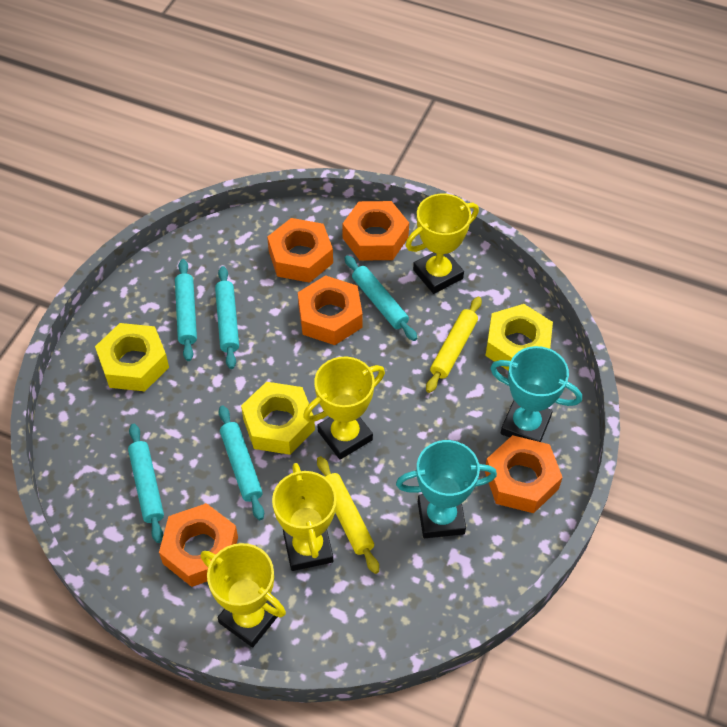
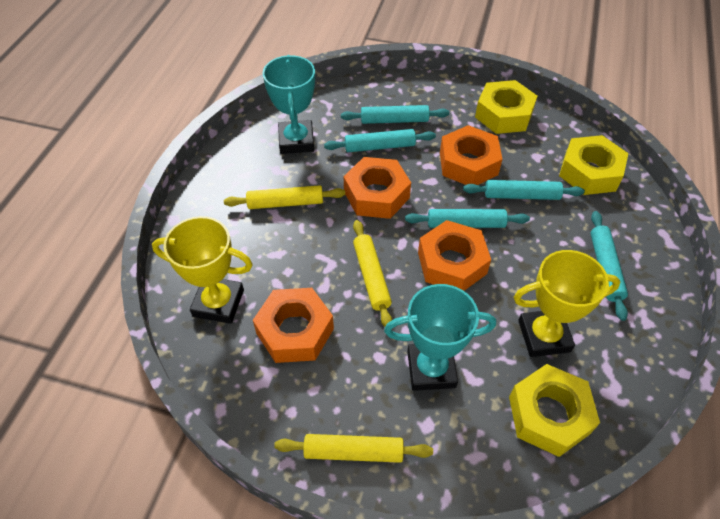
orange nut: [159,503,238,587] [267,218,333,283] [298,275,363,345] [342,201,409,261] [485,435,563,513] = 5 -> [253,288,334,363] [344,157,411,219] [418,220,491,291] [440,125,502,185] = 4
yellow rolling pin: [317,456,379,574] [426,297,482,393] = 2 -> [224,185,345,209] [274,434,433,463] [353,220,392,327] = 3
yellow trophy: [201,543,286,647] [272,463,337,571] [303,357,385,460] [406,194,479,294] = 4 -> [152,216,253,324] [514,250,620,357] = 2

